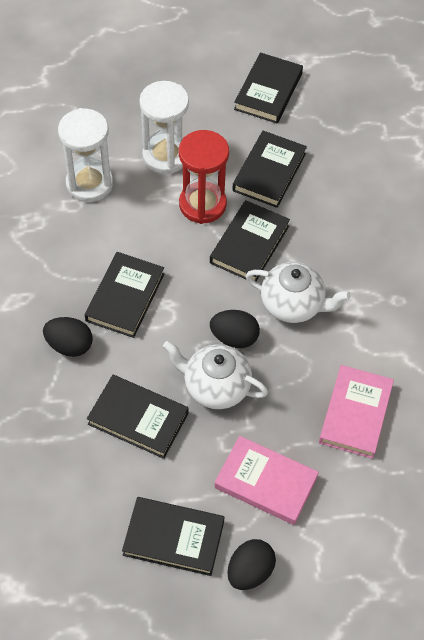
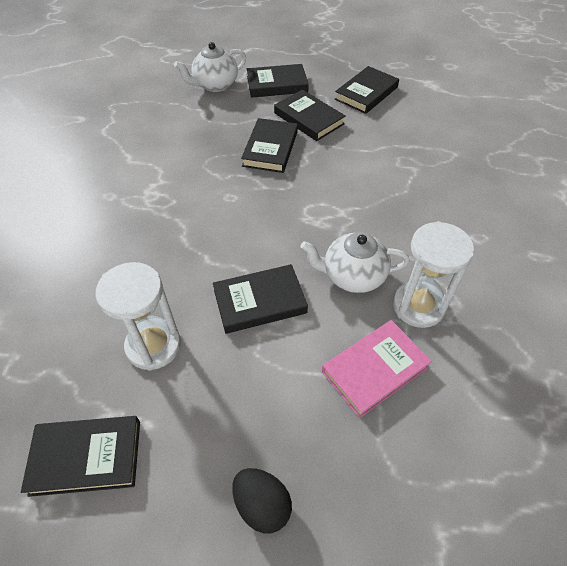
black egg: [43,317,93,357] [210,310,260,348] [227,539,276,590] = 3 -> [232,468,292,533] = 1
pink book: [215,436,319,525] [319,365,394,459] = 2 -> [322,320,432,418] = 1
red hourglass: [179,130,229,224] = 1 -> none = 0

